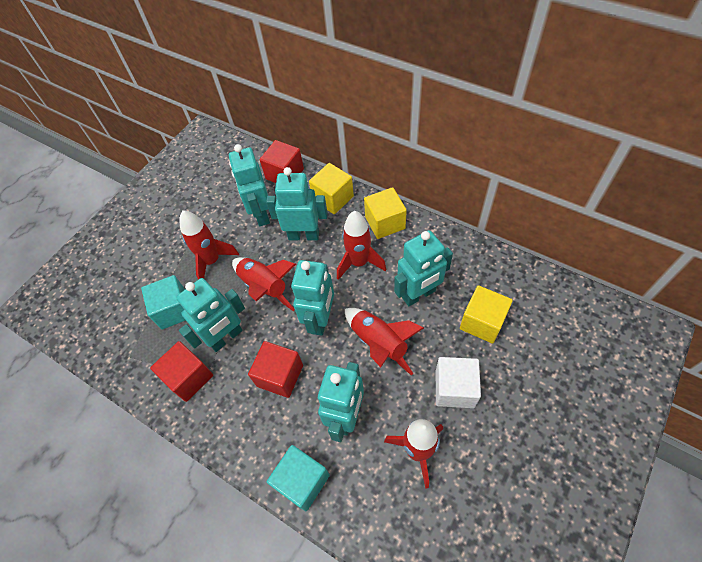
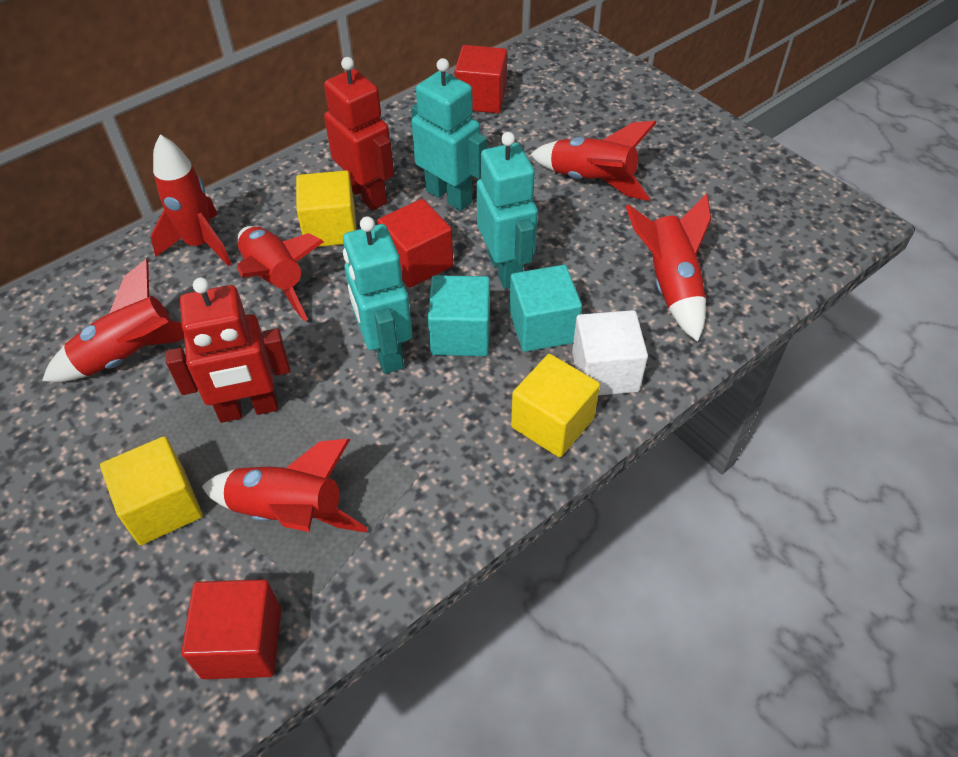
red robot: none = 0 -> [165,277,291,423] [324,57,394,211] = 2
red rocket: [179,210,239,279] [232,257,296,311] [337,211,387,280] [345,308,424,376] [384,419,443,489] = 5 -> [42,259,184,382] [151,135,231,266] [202,439,368,533] [237,226,324,321] [530,121,657,201] [625,194,711,342] = 6
turquoise robot: [176,278,245,352] [229,144,270,226] [266,167,328,240] [291,260,334,336] [318,362,364,442] [394,230,453,306] = 6 -> [343,217,412,374] [411,58,487,211] [477,132,538,289] = 3

